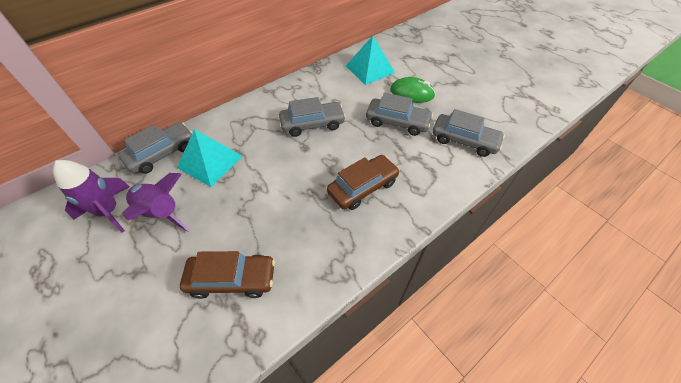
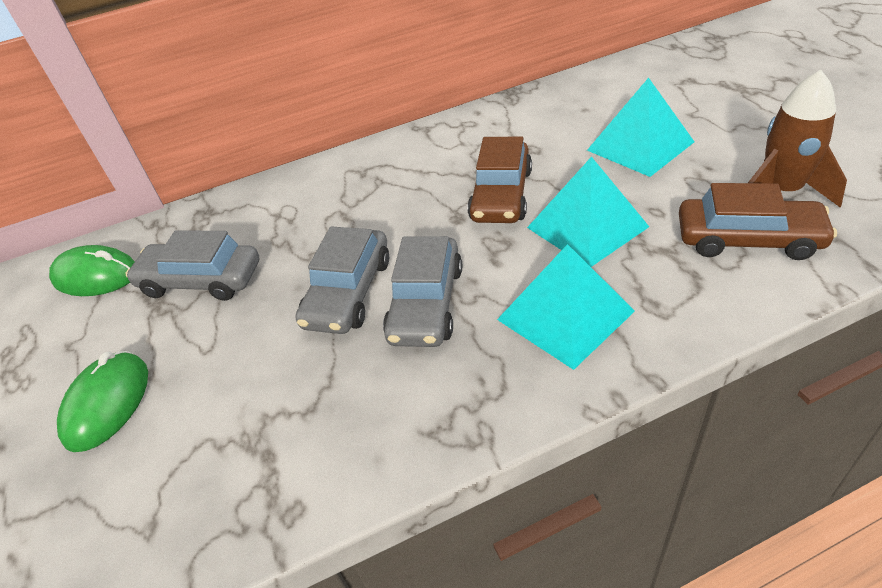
brown rocket: none = 0 -> [748,70,847,208] = 1
green mouse: [390,77,436,103] = 1 -> [49,245,135,296] [57,351,148,452] = 2
grey car: [118,122,193,174] [279,97,346,137] [366,93,433,136] [432,109,505,157] = 4 -> [126,230,259,301] [296,226,389,334] [383,236,462,347] = 3
purple rocket: [53,160,130,232] [122,173,191,232] = 2 -> none = 0
turquoise pyramid: [177,129,242,187] [346,36,395,85] = 2 -> [497,244,635,370] [527,156,649,267] [587,78,694,177] = 3

